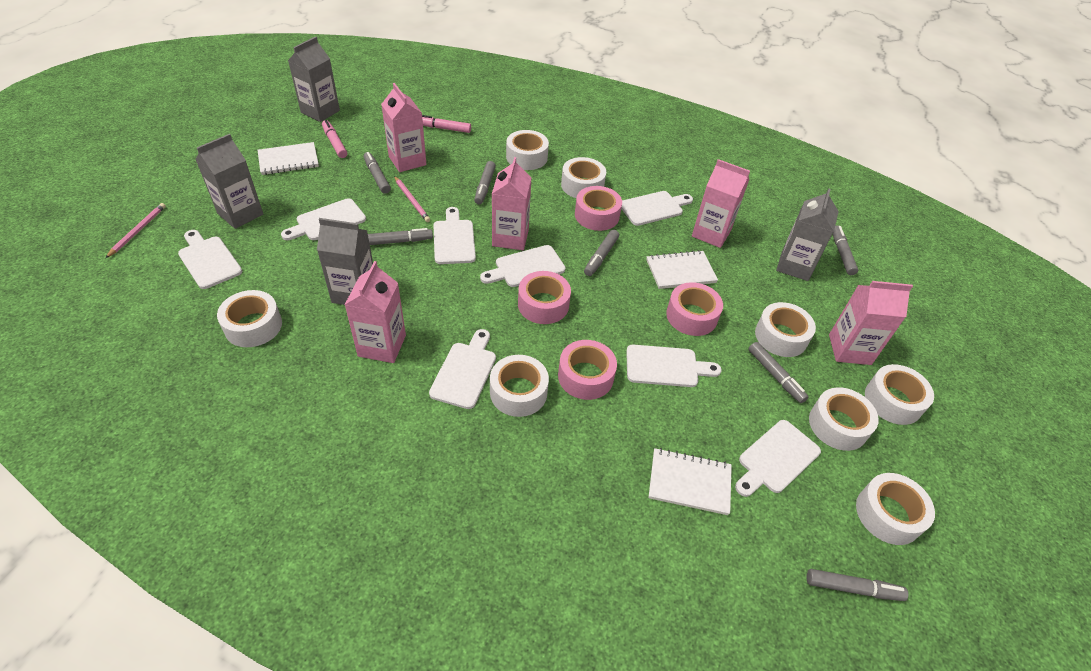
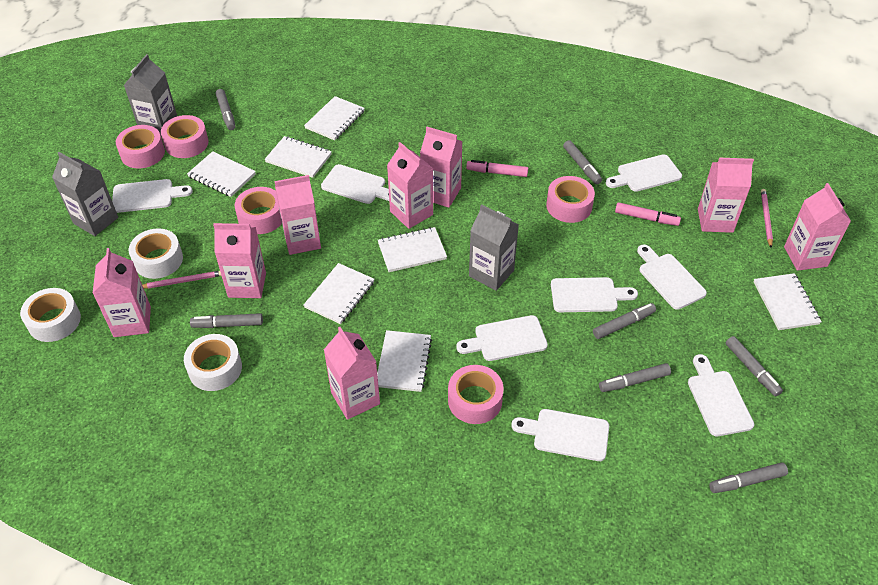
grey carton: [195,134,263,229] [288,36,340,122] [317,218,373,305] [776,189,839,281] = 4 -> [52,152,118,236] [124,54,177,137] [469,204,519,291] = 3
pink carton: [345,261,406,363] [381,83,426,172] [492,157,532,250] [692,159,750,248] [829,281,913,365] = 5 -> [93,248,151,337] [213,223,266,298] [274,175,321,255] [324,327,380,420] [387,142,433,229] [420,127,463,208] [698,158,754,233] [784,183,851,271] = 8
pink tape: [518,271,571,324] [558,340,617,400] [575,186,622,231] [666,282,723,336] = 4 -> [116,125,165,169] [161,115,209,158] [235,187,282,234] [448,365,504,424] [546,176,595,223] = 5
white notebook: [258,142,319,175] [646,250,718,289] [648,448,732,515] = 3 -> [187,151,256,197] [264,136,332,178] [304,96,365,141] [304,263,374,324] [377,330,432,392] [378,227,447,272] [754,273,822,330] = 7
white tape: [217,290,282,347] [490,355,549,417] [506,130,549,170] [561,157,606,198] [755,302,816,357] [809,387,879,451] [856,473,935,545] [865,364,934,425] = 8 -> [20,288,81,342] [129,228,183,279] [184,334,242,391] = 3

